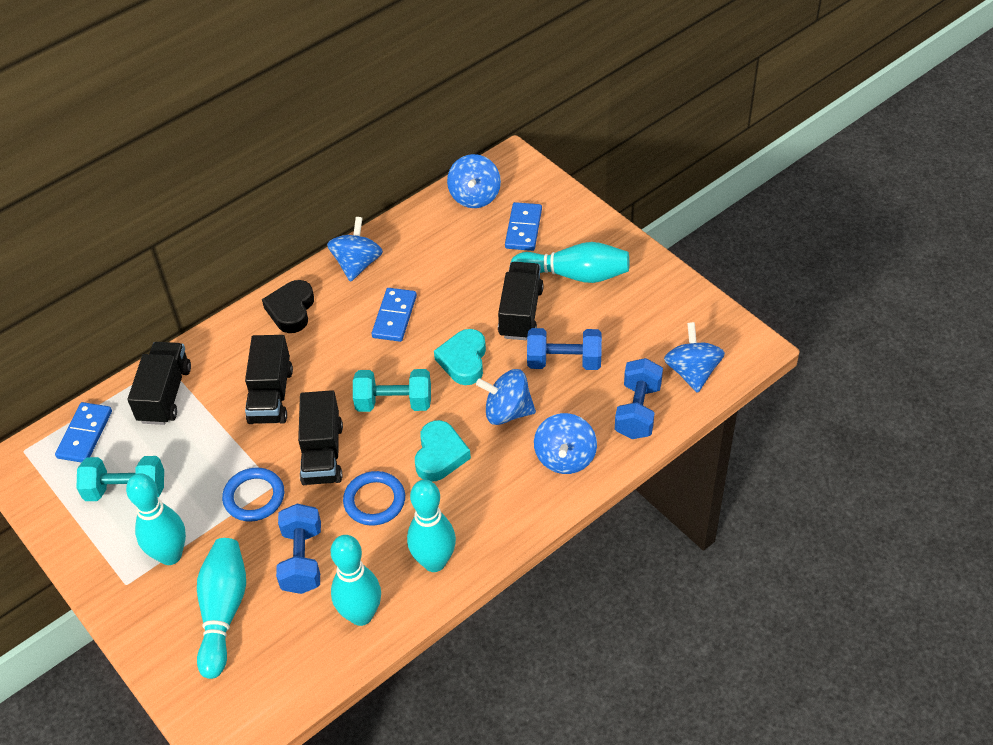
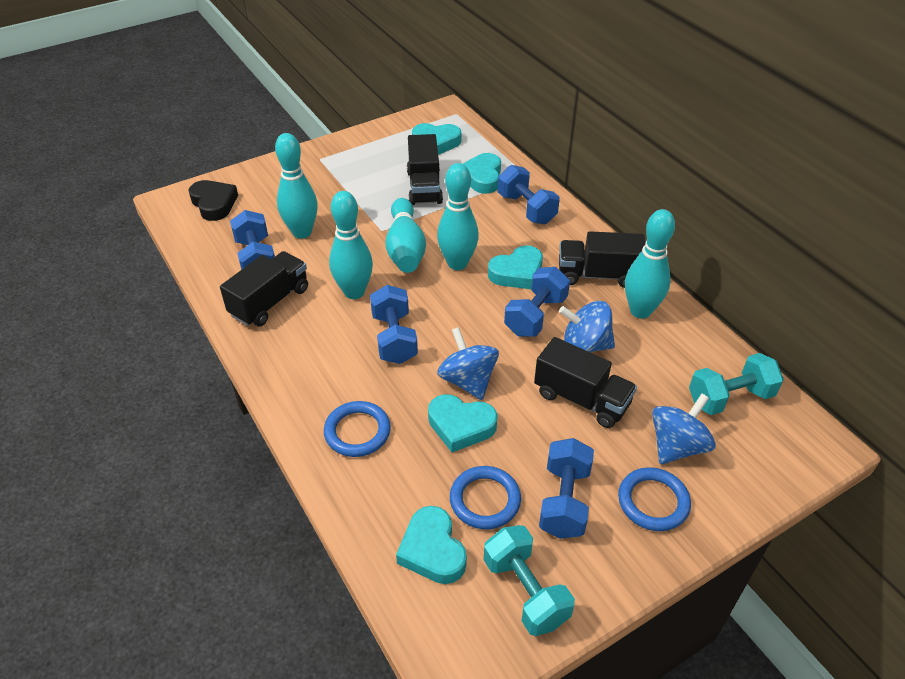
blue domino: [55,402,112,463] [371,288,417,342] [505,202,542,251] = 3 -> none = 0
blue dumbbell: [276,504,321,594] [527,328,602,370] [615,358,663,439] = 3 -> [230,210,275,270] [370,285,418,364] [498,165,560,224] [504,267,570,337] [539,438,594,539] = 5
blue ring: [222,468,284,522] [343,471,405,526] = 2 -> [324,401,391,457] [450,466,521,529] [618,467,691,531] = 3
blue spinning top: [327,217,383,282] [447,154,501,208] [476,369,536,425] [534,413,597,474] [664,322,725,393] = 5 -> [437,327,499,400] [559,301,615,352] [652,394,716,464] = 3
turquoise heart: [415,420,471,482] [434,329,486,385] = 2 -> [396,506,467,584] [412,123,461,155] [428,394,498,452] [463,153,501,194] [488,245,543,289] = 5

